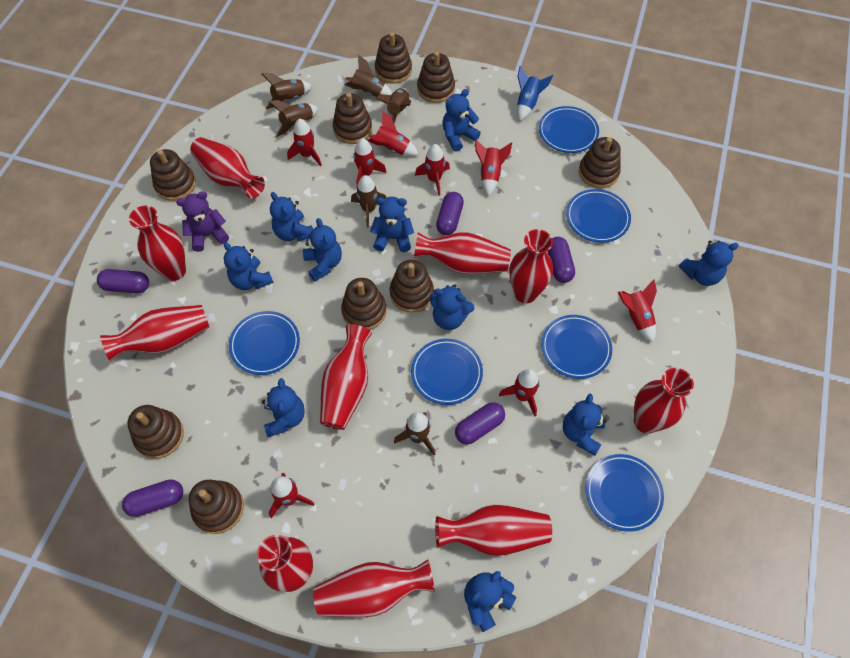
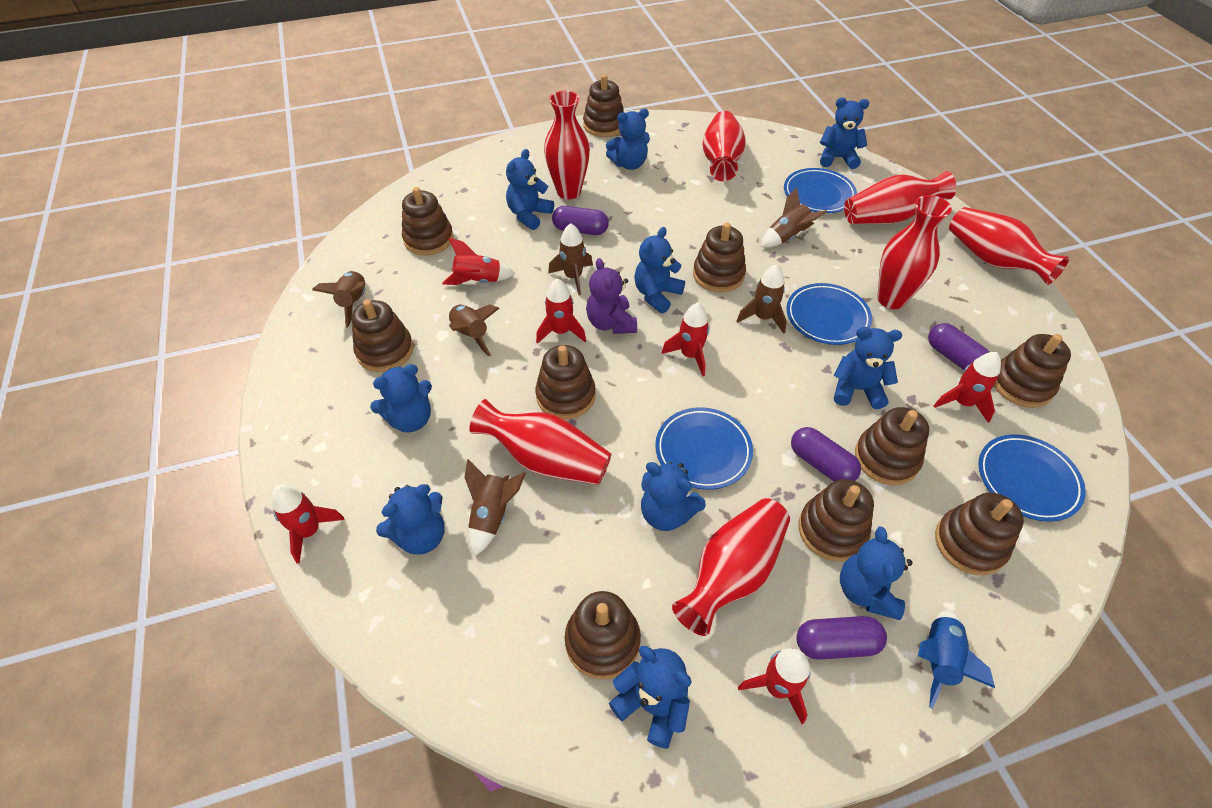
blue plate: [229,311,300,375] [411,339,483,405] [539,106,599,153] [541,315,612,379] [566,189,631,243] [586,454,664,532] = 6 -> [655,407,753,490] [784,168,857,213] [786,283,872,345] [978,434,1086,522] = 4
brown stacking toy: [128,405,184,459] [150,149,196,201] [189,480,244,534] [333,93,372,144] [341,278,386,330] [375,32,412,84] [390,260,434,313] [417,51,455,103] [579,137,621,188] = 9 -> [351,299,414,372] [402,187,454,255] [535,345,595,419] [565,591,641,679] [583,74,624,137] [693,222,746,293] [798,479,874,561] [855,407,929,485] [935,492,1024,575] [994,334,1071,408] = 10
purple capsule: [97,269,149,293] [122,479,183,517] [436,192,464,235] [455,402,505,444] [547,237,575,283] = 5 -> [552,206,609,235] [791,427,861,481] [796,616,887,660] [928,323,990,370] = 4
red rocket: [269,473,314,518] [287,118,322,166] [353,138,387,186] [367,111,419,156] [415,144,450,196] [475,140,512,196] [499,369,540,416] [618,279,657,343] = 8 -> [271,485,345,564] [442,237,515,285] [536,279,586,344] [662,303,710,376] [738,648,811,724] [934,352,1001,423] = 6
red vase: [100,305,209,361] [129,206,186,281] [190,137,265,198] [257,535,313,592] [313,559,435,617] [320,324,372,430] [414,232,511,274] [435,505,552,556] [510,229,553,303] [634,368,694,434] = 10 -> [469,399,611,485] [544,91,590,199] [672,498,790,636] [703,111,746,181] [844,171,956,224] [877,195,952,309] [949,207,1069,285] = 7

